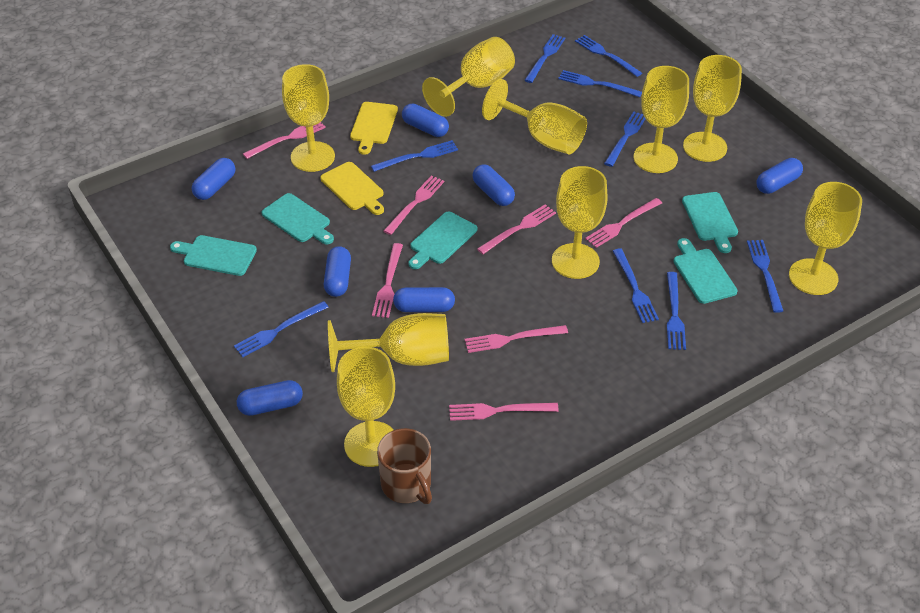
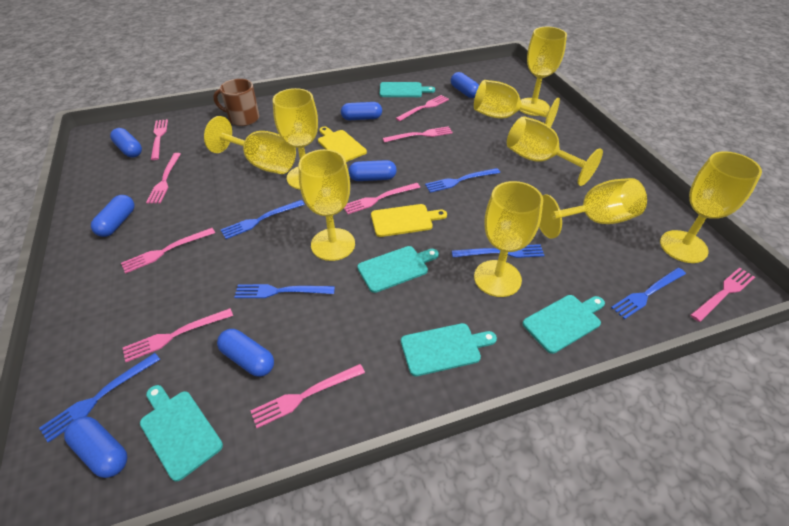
blue fork: [234,301,329,357] [371,140,458,172] [524,34,565,83] [558,70,642,97] [575,35,642,77] [604,111,645,167] [613,249,659,323] [667,272,686,350] [747,240,783,313] = 9 -> [39,353,160,443] [221,200,305,239] [234,284,335,298] [425,168,500,193] [452,244,545,258] [611,268,686,319] = 6
pink fork: [243,122,326,159] [372,243,403,318] [384,175,444,235] [449,403,559,421] [465,325,568,353] [477,204,556,254] [585,198,662,248] = 7 -> [121,228,215,274] [123,308,233,362] [146,153,181,203] [151,119,168,160] [251,364,365,428] [344,183,420,214] [383,126,453,143] [395,95,449,121] [690,267,755,322] = 9

